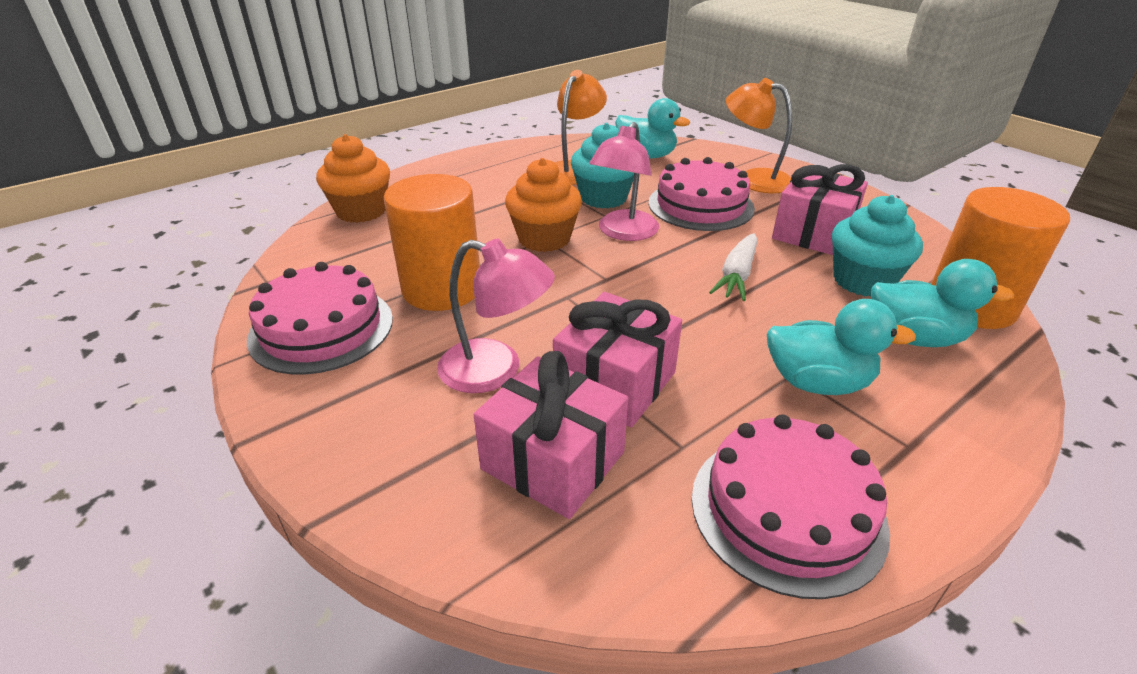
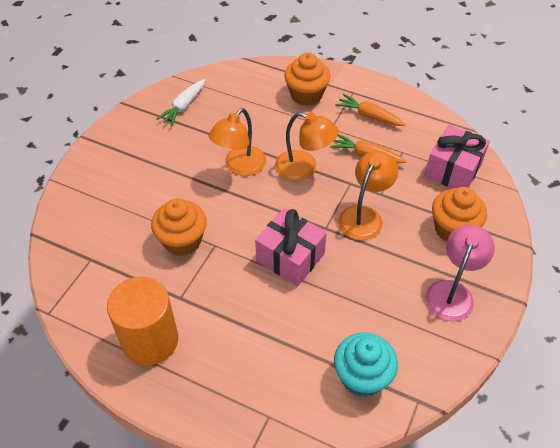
orange carrot: none = 0 -> [330,134,407,163] [335,94,406,126] = 2
orange cupcake: [316,134,390,223] [505,158,582,252] = 2 -> [151,199,207,256] [284,53,330,106] [432,187,487,241] = 3
orange cylinder: [384,174,480,311] [931,187,1070,329] = 2 -> [107,276,178,366] = 1
orange lamp: [554,70,607,185] [726,78,792,193] = 2 -> [209,108,266,176] [275,112,339,181] [338,151,399,240] = 3
pink cake: [247,262,393,375] [649,157,755,231] [692,414,890,599] = 3 -> none = 0
pink gift: [474,351,628,519] [553,292,682,427] [772,164,868,255] = 3 -> [255,209,327,286] [425,125,490,189] = 2
pink lamp: [437,239,555,393] [589,122,659,241] = 2 -> [425,225,495,321] = 1
turquoise cupcake: [571,123,634,208] [832,195,923,296] = 2 -> [334,332,398,397] = 1
turquoise duck: [615,98,690,158] [767,299,916,395] [871,259,1014,347] = 3 -> none = 0

